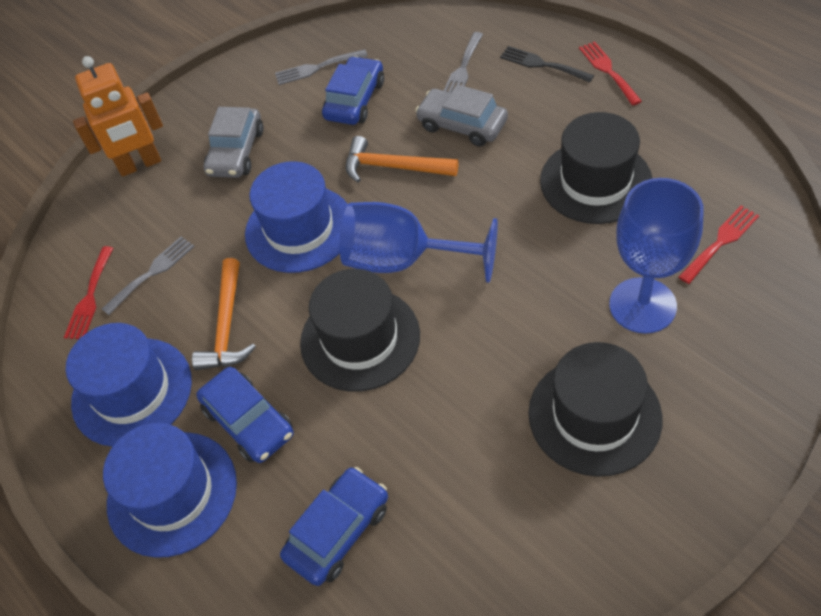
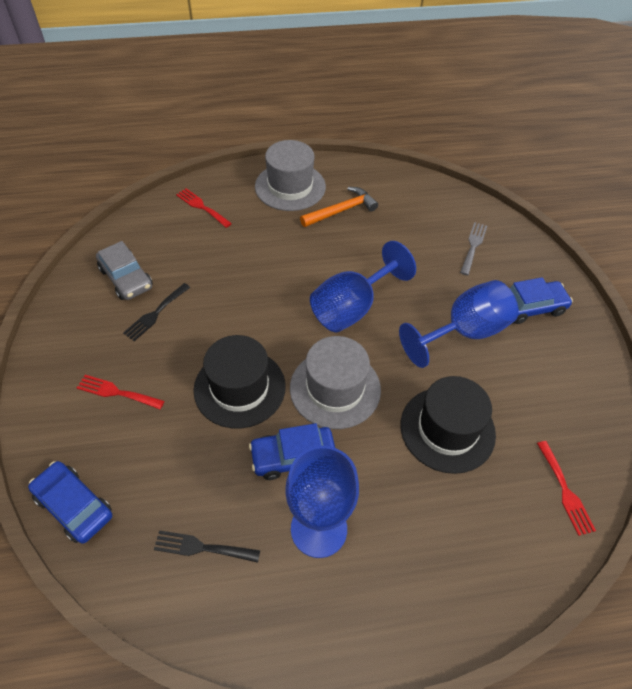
black fork: [500,46,594,83] = 1 -> [123,283,190,341] [154,530,260,563] = 2
black hat: [300,269,420,392] [528,342,663,477] [540,112,653,224] = 3 -> [193,335,286,429] [401,376,496,474] = 2
blue goblet: [340,202,498,283] [609,178,704,334] = 2 -> [285,446,359,558] [310,241,416,332] [399,280,519,368] = 3
blue hat: [66,323,192,447] [103,423,237,558] [245,161,348,273] = 3 -> none = 0
grey car: [204,107,264,178] [415,85,508,147] = 2 -> [96,241,153,300] = 1
grey fork: [102,236,195,315] [275,49,368,85] [444,32,483,93] = 3 -> [460,222,487,275] = 1
grey hat: none = 0 -> [255,140,326,211] [290,336,381,429] = 2
orange hammer: [192,258,256,370] [346,136,458,182] = 2 -> [300,187,378,227] = 1
orange robot: [73,56,163,177] = 1 -> none = 0

